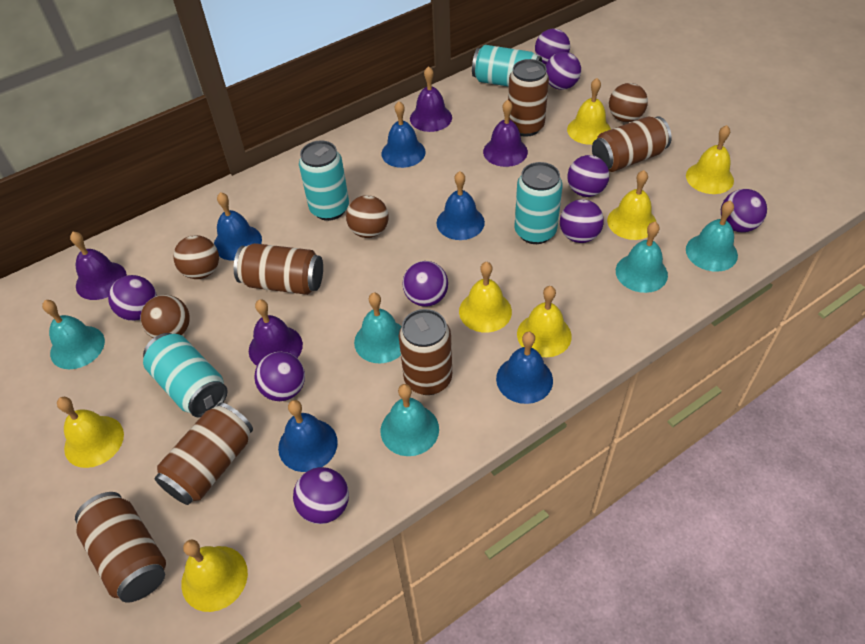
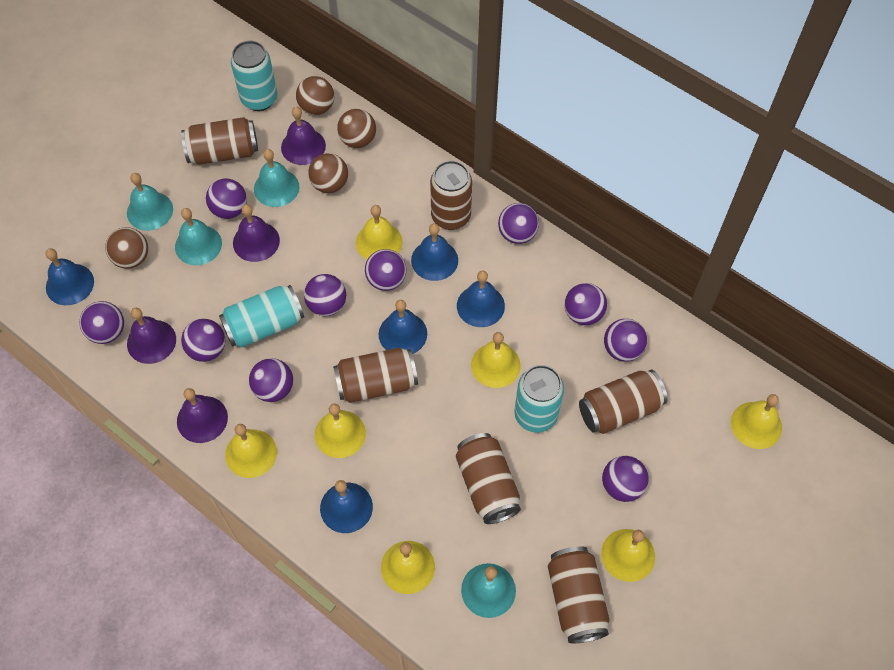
purple ball: [108,275,157,321] [254,352,305,401] [293,467,349,524] [402,261,448,307] [535,29,570,65] [546,52,581,90] [560,199,604,243] [567,155,609,197] [721,189,767,232] = 9 -> [80,301,124,344] [181,319,225,362] [206,178,247,219] [249,358,293,402] [304,274,346,316] [365,249,406,291] [498,203,539,244] [564,283,607,325] [602,456,649,502] [604,319,647,362] = 10
turquoise bell: [42,300,105,369] [354,293,402,363] [380,384,439,456] [616,222,668,293] [686,201,738,272] = 5 -> [127,173,173,231] [175,208,222,265] [254,149,299,207] [461,563,516,618] = 4
turquoise can: [143,333,228,417] [299,140,349,221] [472,45,542,87] [515,162,563,244] = 4 -> [219,285,304,347] [231,41,278,111] [514,365,564,433] = 3

